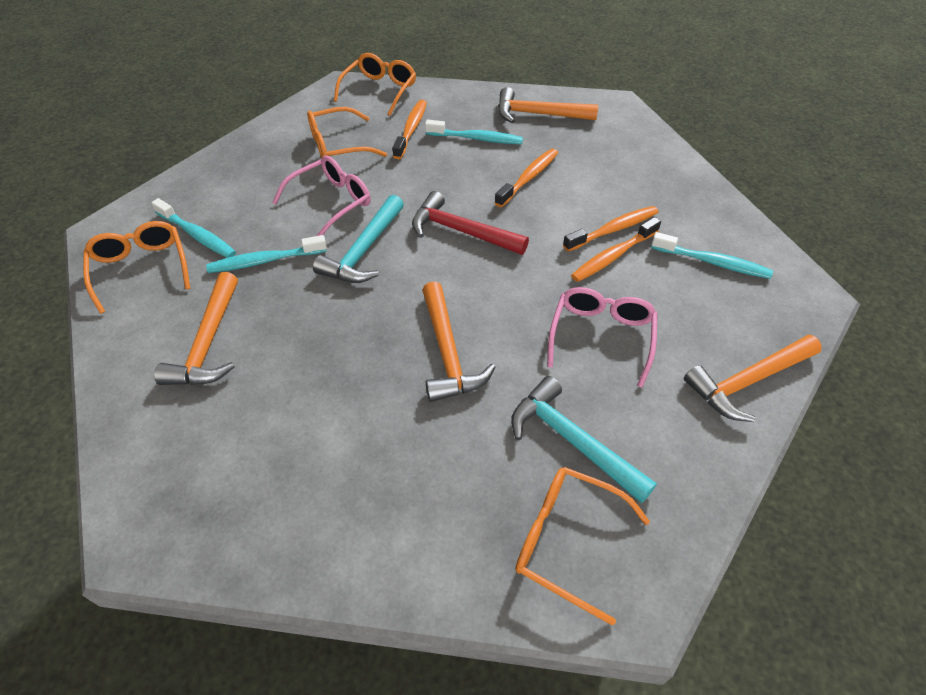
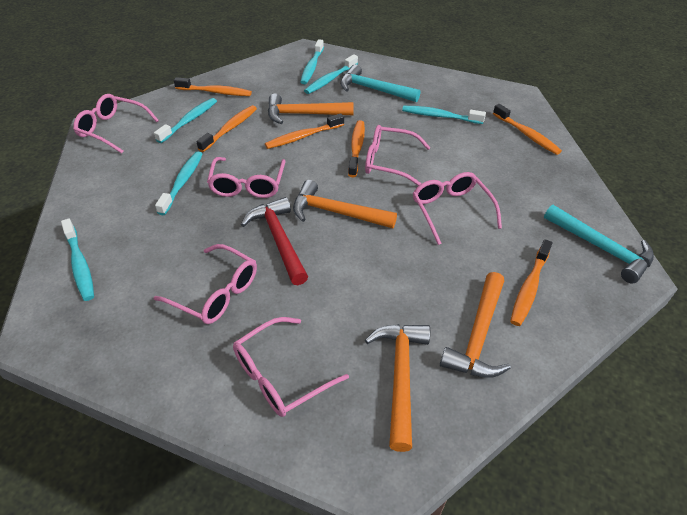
orange glasses: [83,221,190,314] [307,107,387,159] [334,53,416,116] [515,467,650,626] = 4 -> none = 0
orange toothbrush: [393,100,427,159] [494,148,558,207] [563,206,658,252] [571,217,661,282] = 4 -> [174,77,252,96] [196,105,257,152] [265,113,344,149] [348,120,365,177] [493,104,562,155] [510,239,553,326] = 6
pink glasses: [272,156,371,236] [547,287,658,388] = 2 -> [73,94,159,153] [153,244,257,324] [207,157,286,198] [233,317,349,417] [365,125,431,186] [412,172,502,245] = 6
turquoise toothbrush: [151,198,236,258] [206,235,327,273] [425,120,523,144] [651,232,773,279] = 4 -> [61,219,94,301] [154,98,217,143] [155,151,203,215] [300,39,324,84] [304,54,358,94] [402,106,486,124] = 6

